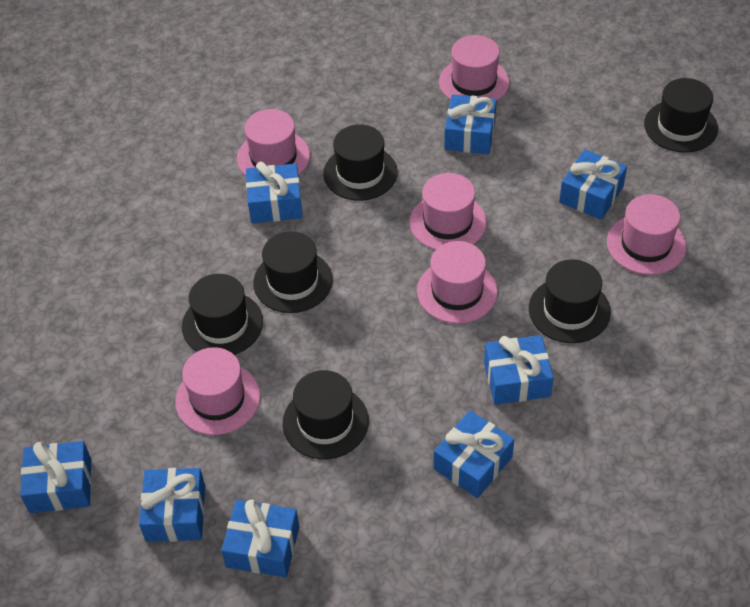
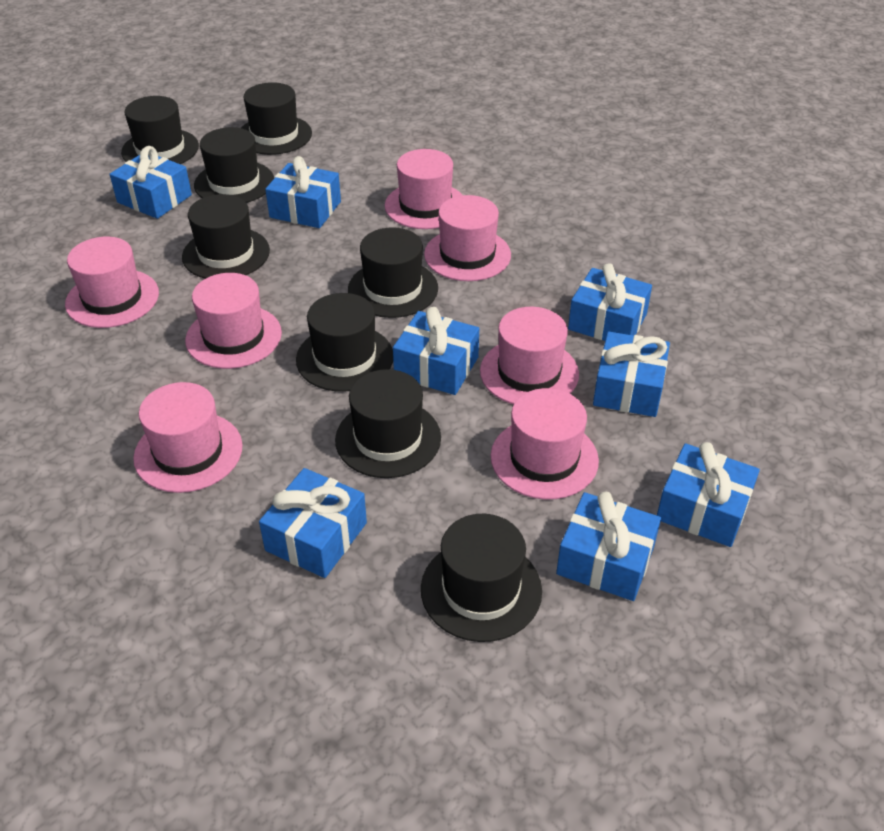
black hat: [182,274,263,355] [253,231,333,313] [283,370,369,459] [323,125,398,201] [529,259,611,343] [644,78,718,153] = 6 -> [121,96,199,164] [182,194,270,279] [194,127,274,203] [241,82,312,155] [296,293,393,392] [335,369,441,478] [348,227,438,318] [421,514,542,642] = 8
pink hat: [175,347,260,435] [237,109,310,176] [409,173,487,250] [417,241,498,324] [439,35,509,101] [607,194,686,275] = 6 -> [65,237,159,328] [133,382,243,493] [185,273,282,369] [385,149,462,229] [424,195,511,281] [480,307,579,404] [491,388,599,500] = 7

